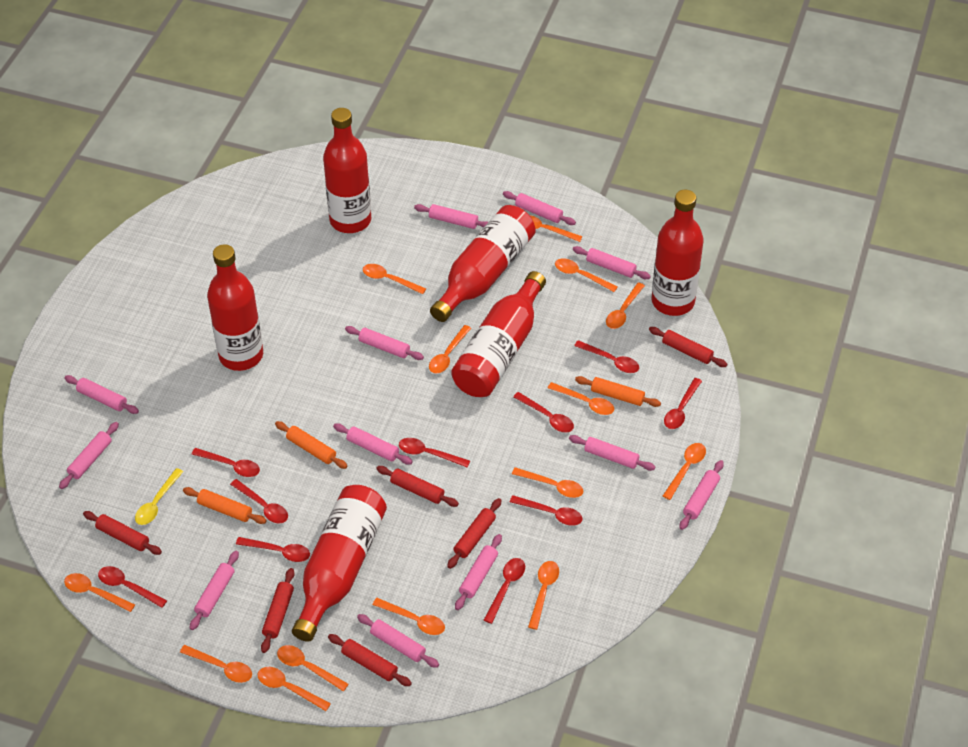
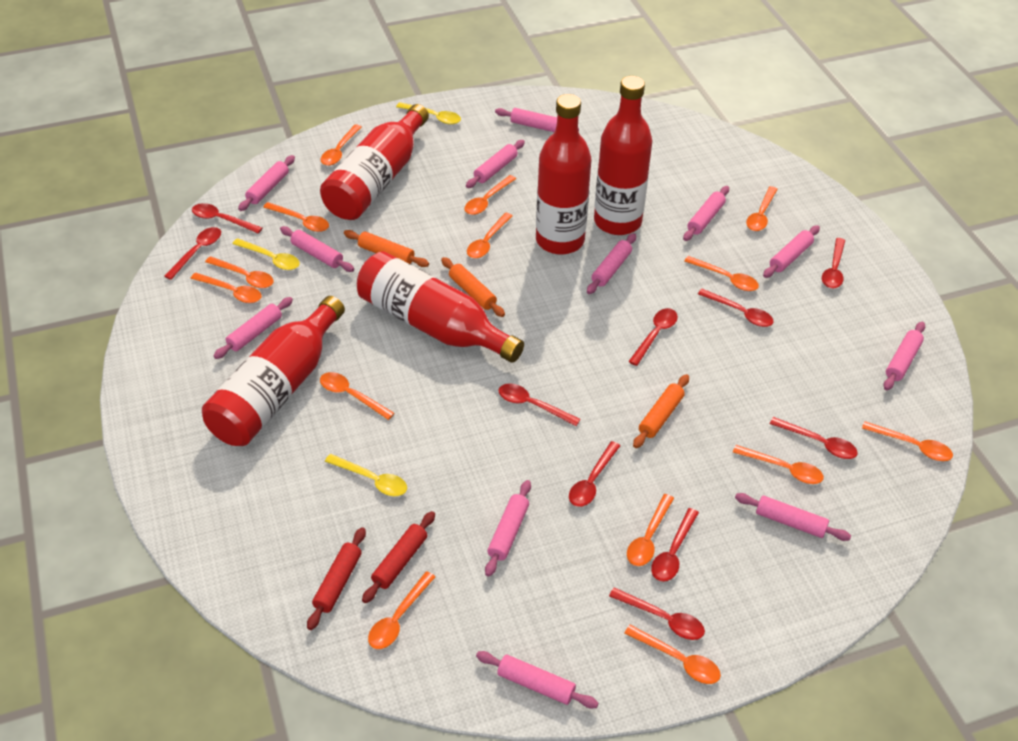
red bottle: [207,244,263,371] [292,485,387,642] [323,108,371,233] [430,205,536,322] [451,271,546,397] [651,190,704,316] = 6 -> [202,296,345,446] [320,104,429,220] [357,251,524,363] [536,94,591,255] [594,76,652,235] = 5
red rolling pin: [83,511,162,555] [261,568,294,653] [328,634,412,686] [376,466,459,507] [447,498,502,569] [649,327,728,367] = 6 -> [307,527,366,630] [362,511,435,603] = 2
yellow spoon: [135,468,183,525] = 1 -> [232,238,299,270] [325,454,407,496] [396,102,461,125] = 3

